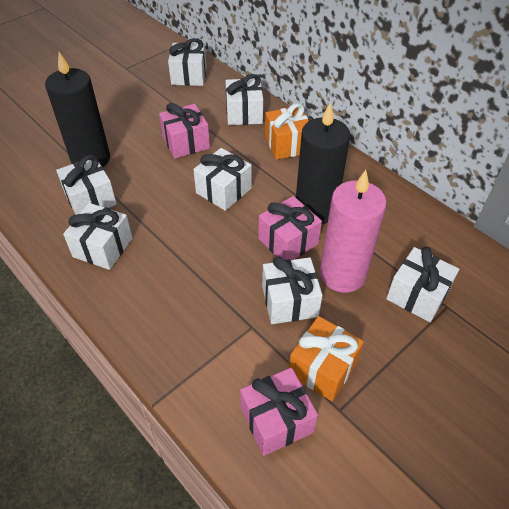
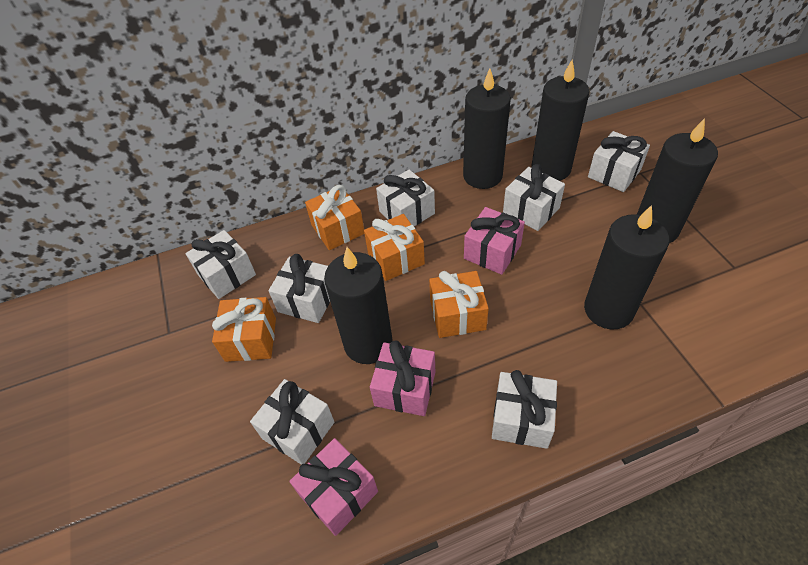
black candle: [45,52,110,167] [296,103,350,225] = 2 -> [324,247,393,364] [463,69,511,189] [531,59,590,181] [584,205,669,329] [637,118,718,243] = 5
orange gift: [265,103,308,160] [289,316,364,401] = 2 -> [212,297,276,362] [305,185,364,250] [364,214,425,281] [429,271,489,338] = 4
pink candle: [320,170,387,293] = 1 -> none = 0

